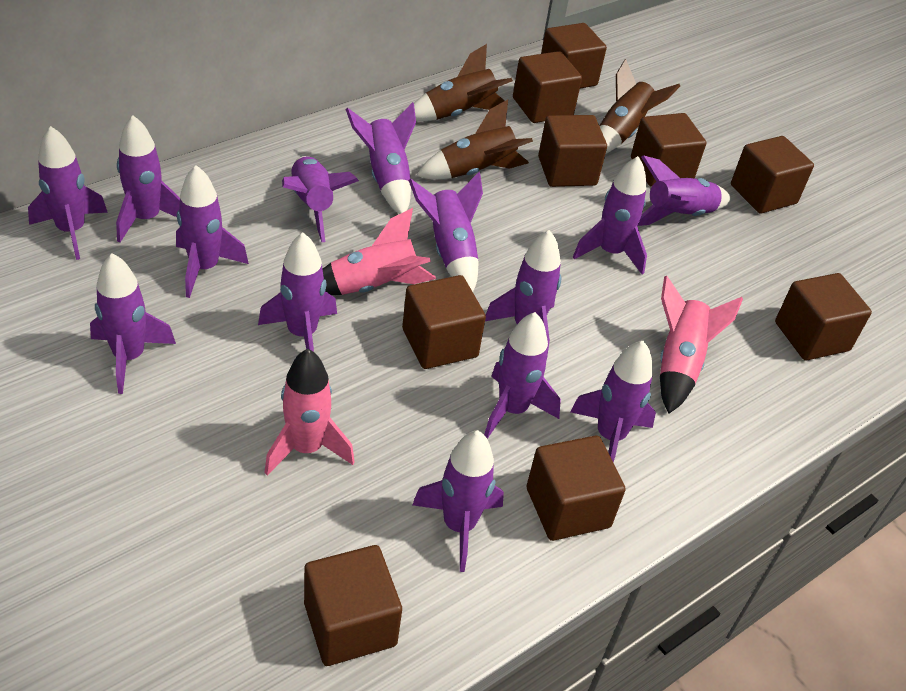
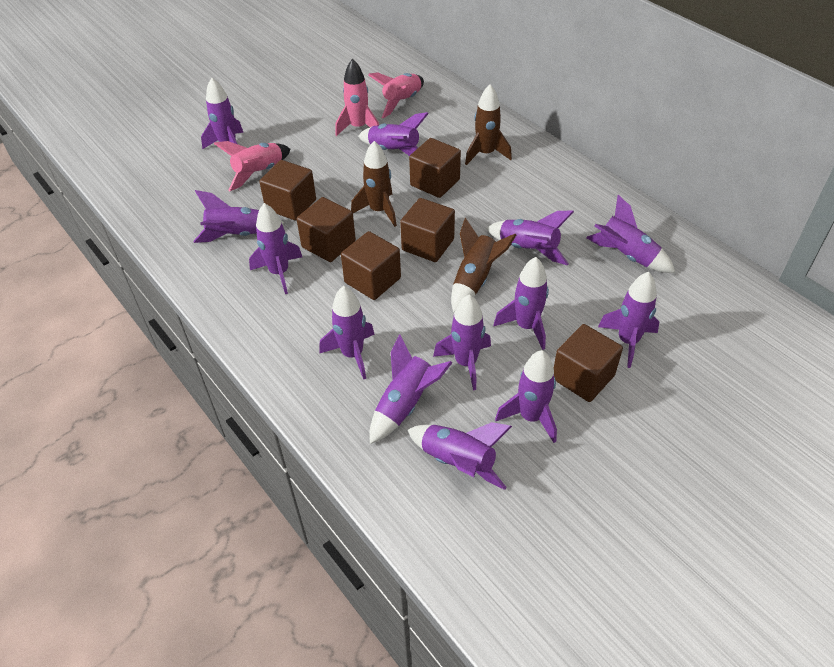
brown cube: [304,545,402,666] [402,275,486,369] [513,51,582,123] [526,435,626,541] [538,115,607,187] [541,23,607,88] [631,113,706,186] [731,136,814,213] [775,273,872,361] = 9 -> [259,160,316,221] [296,197,356,262] [341,231,401,300] [400,198,455,262] [409,138,461,198] [554,324,623,402] = 6
purple rocket: [28,126,108,260] [90,253,176,394] [116,115,180,243] [176,165,249,298] [258,232,337,352] [282,156,359,242] [346,102,416,214] [409,172,483,292] [412,430,504,572] [484,312,561,439] [485,230,561,356] [570,341,656,462] [573,156,647,275] [638,155,731,226] = 14 -> [193,190,284,243] [201,77,243,149] [249,203,302,294] [319,286,375,380] [358,112,429,156] [369,334,452,444] [408,422,512,490] [433,294,491,390] [486,211,574,266] [494,257,549,350] [495,350,557,443] [586,195,675,273] [598,272,659,368] = 13

